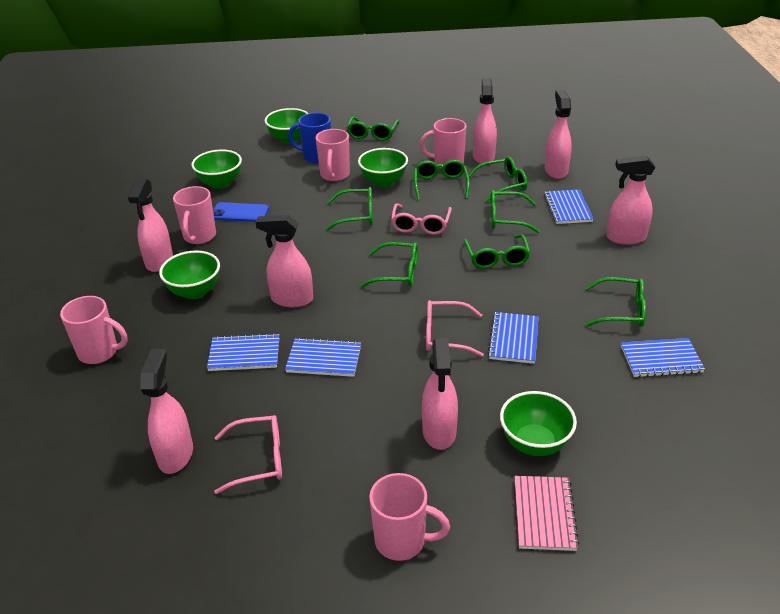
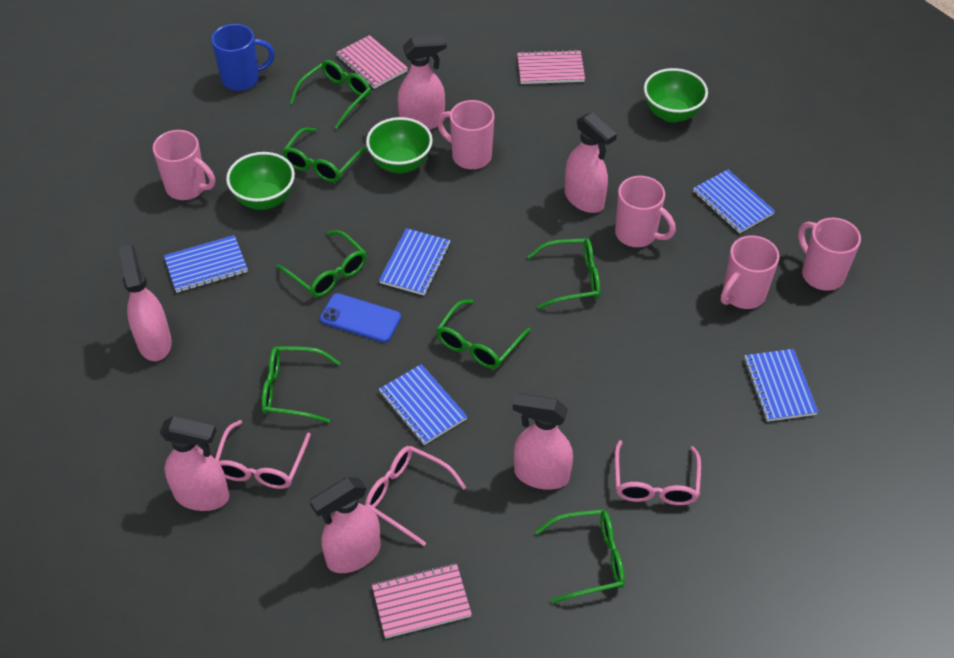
green bowl: [159,251,220,299] [191,149,242,189] [265,108,308,144] [358,148,408,187] [500,391,577,456] = 5 -> [226,152,295,210] [366,117,433,174] [644,68,708,123] = 3
green glasses: [326,187,373,231] [347,116,399,141] [360,242,418,287] [414,160,470,201] [464,234,530,269] [469,157,527,202] [490,190,540,233] [585,277,646,327] = 8 -> [261,346,341,423] [276,230,367,297] [282,128,368,182] [290,60,371,129] [436,299,531,369] [527,238,600,309] [535,509,625,603] = 7
pink notebook: [514,476,579,551] = 1 -> [336,35,408,89] [372,563,472,638] [517,50,585,84] = 3
pink spray bottle: [128,179,173,272] [140,349,193,474] [255,215,313,307] [422,338,458,450] [473,78,497,164] [545,90,572,179] [607,156,655,245] = 7 -> [119,245,172,361] [159,416,229,511] [310,477,381,573] [398,35,446,130] [513,393,573,490] [565,112,617,213] = 6

